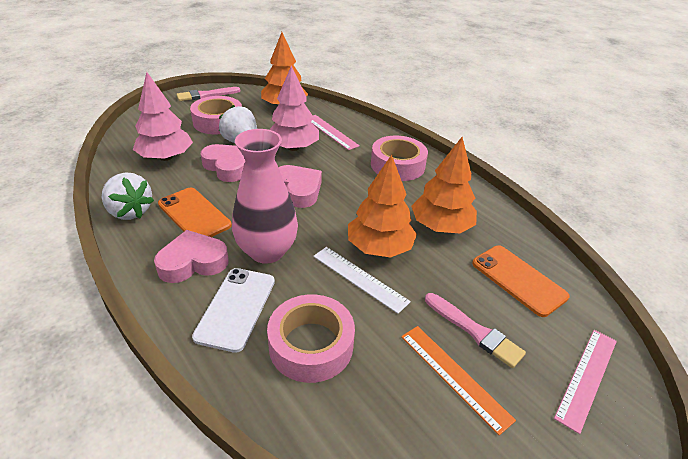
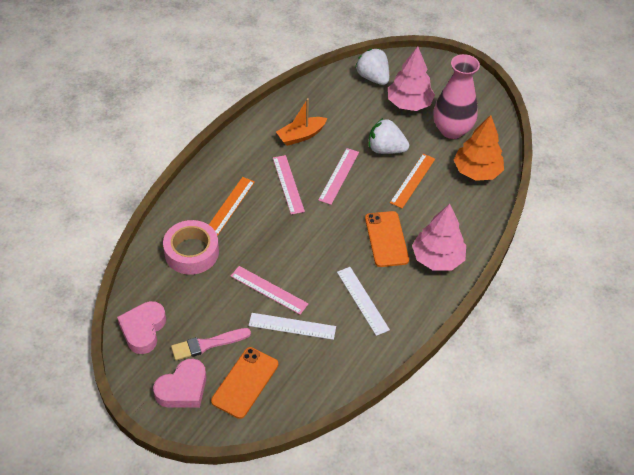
orange boat: none = 0 -> [276,98,327,146] = 1
orange ruler: [401,326,516,435] = 1 -> [209,177,255,236] [390,154,435,208] = 2
orange tree: [261,32,308,104] [348,155,417,258] [411,137,477,233] = 3 -> [454,115,504,181] = 1
pink brush: [176,87,240,101] [425,293,526,368] = 2 -> [171,328,251,361] = 1
pink heart: [154,230,228,283] [201,144,245,182] [278,165,322,208] = 3 -> [117,301,166,354] [153,359,206,408] = 2
pink ruler: [311,115,360,150] [554,330,617,434] = 2 -> [231,266,309,315] [273,155,305,215] [318,148,359,205] = 3
pink tape: [190,96,242,134] [267,294,355,383] [371,136,428,181] = 3 -> [163,220,219,275] = 1
white phone: [192,268,275,353] = 1 -> none = 0
white ruler: [313,247,411,314] = 1 -> [248,313,336,340] [337,267,390,336] = 2

